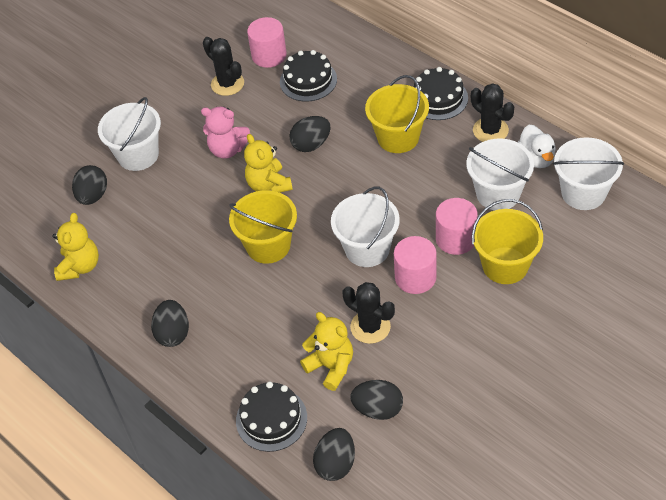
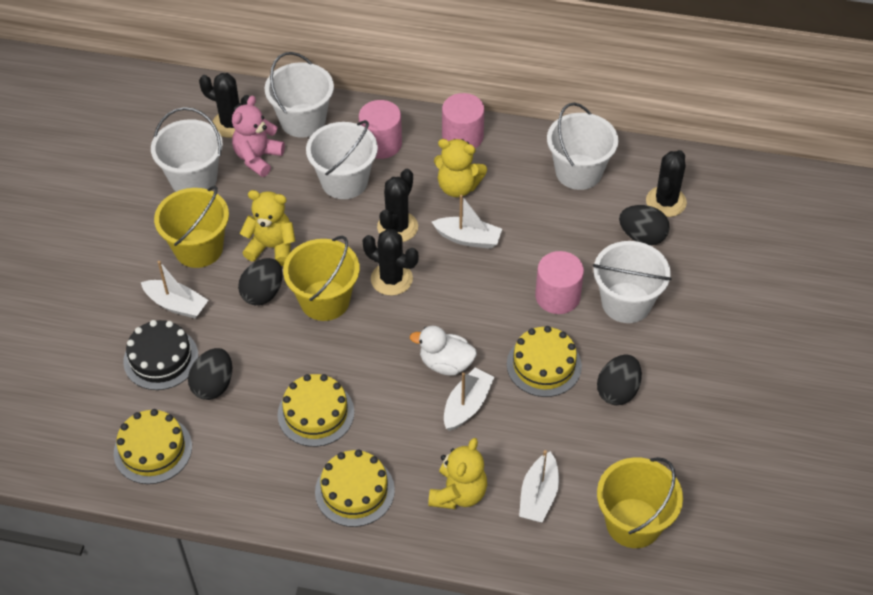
black cactus: [203,37,244,96] [342,282,395,344] [471,83,514,142] = 3 -> [199,73,249,138] [362,229,419,296] [377,169,418,242] [646,150,687,217] = 4
black cake: [236,382,307,452] [280,50,337,101] [414,67,468,120] = 3 -> [123,320,198,390] = 1
black egg: [72,165,107,205] [151,300,189,347] [289,116,330,152] [313,428,355,481] [350,380,403,420] = 5 -> [188,348,232,400] [238,258,283,305] [597,354,642,405] [619,205,670,245] = 4
white boat: none = 0 -> [141,261,208,319] [432,195,502,249] [444,368,494,431] [519,450,559,523] = 4
white bucket: [98,97,161,171] [331,186,400,267] [466,139,534,210] [553,137,624,210] = 4 -> [151,107,223,192] [265,52,334,138] [306,120,378,199] [547,103,618,190] [592,241,672,323] = 5
yellow cake: none = 0 -> [114,409,192,484] [278,374,354,447] [315,450,395,527] [507,326,582,397] = 4

